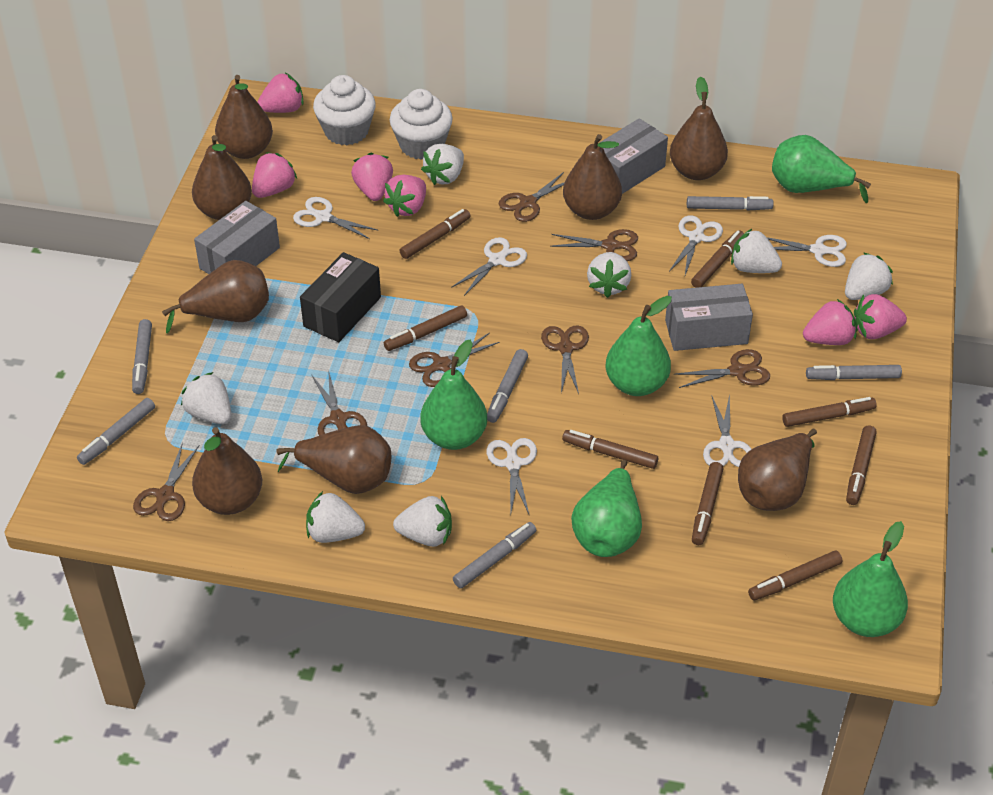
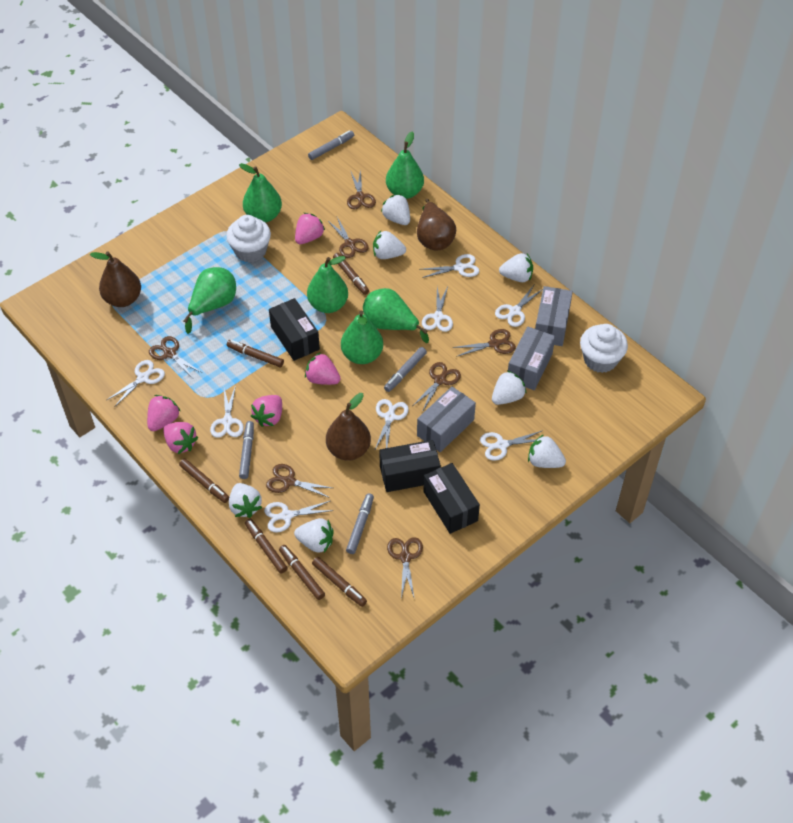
black box: [300,252,381,342] = 1 -> [269,298,320,361] [379,440,441,492] [423,463,480,534] = 3
brown marker: [384,305,467,351] [400,209,471,259] [562,430,658,469] [691,230,744,288] [692,462,724,545] [748,551,842,600] [782,397,877,427] [846,425,877,505] = 8 -> [179,459,229,503] [227,340,284,367] [245,519,288,574] [279,545,325,600] [312,557,367,607] [333,253,369,295] = 6
brown pear: [162,260,269,333] [192,135,252,220] [192,427,262,515] [215,75,273,159] [277,425,391,494] [563,134,622,220] [670,76,728,180] [738,429,817,511] = 8 -> [90,251,141,307] [326,393,371,461] [417,198,456,251] = 3
green pear: [420,340,487,450] [571,460,642,557] [606,296,672,396] [772,135,871,203] [833,521,908,637] = 5 -> [184,267,236,334] [239,163,282,223] [307,256,348,313] [341,311,383,364] [363,288,429,343] [386,131,424,199] = 6
grey marker: [77,398,155,465] [132,319,152,394] [453,522,536,589] [487,349,528,423] [687,196,774,210] [806,365,902,380] = 6 -> [239,421,254,479] [308,130,354,160] [346,493,374,554] [384,347,427,392] = 4
pink strawberry: [252,152,297,198] [258,73,304,113] [351,153,393,201] [383,175,426,217] [803,299,856,345] [854,294,907,339] = 6 -> [147,395,181,431] [163,422,198,454] [251,395,282,427] [295,213,325,244] [305,352,341,385] = 5
white scissors: [293,197,378,239] [451,237,527,296] [486,438,537,516] [669,215,723,275] [703,394,752,467] [767,235,847,267] = 6 -> [107,360,165,407] [210,385,244,438] [264,501,334,532] [374,399,409,451] [419,254,479,278] [422,287,453,332] [480,431,541,461] [495,285,543,327] = 8

